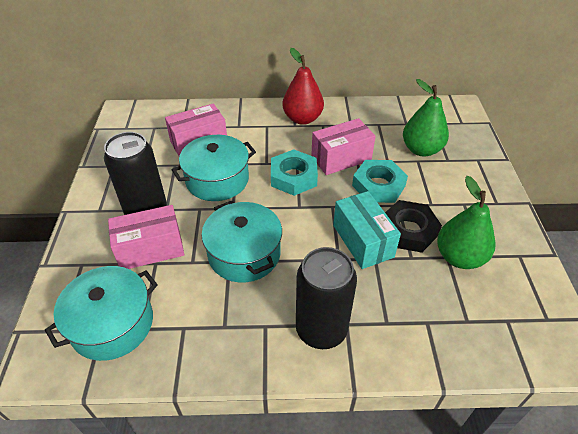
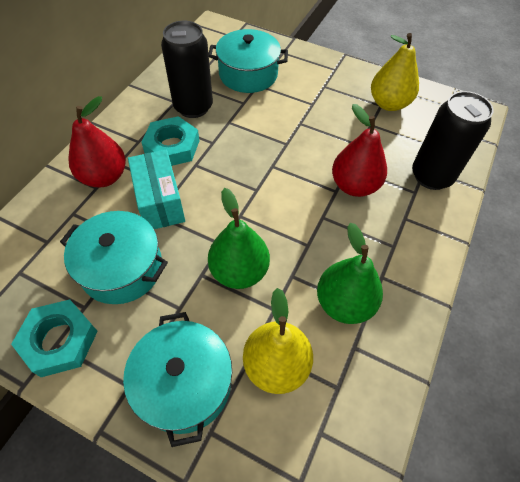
black nut: [385,200,442,253] = 1 -> none = 0
pink box: [108,205,185,269] [165,103,227,156] [311,118,376,175] = 3 -> none = 0
red pear: [283,48,324,125] = 1 -> [68,96,126,187] [332,104,387,197] = 2
yellow pear: none = 0 -> [243,288,313,394] [371,33,419,111] = 2

